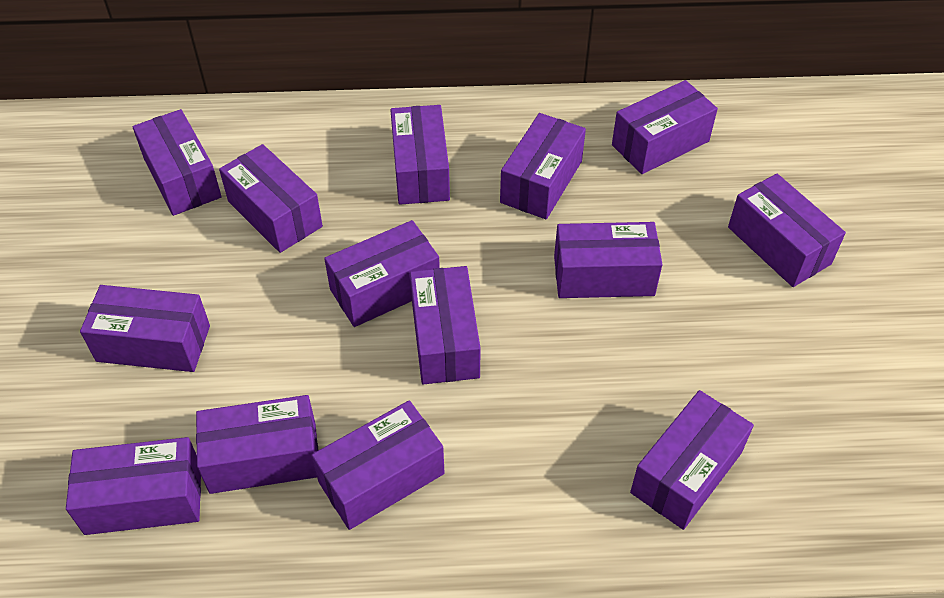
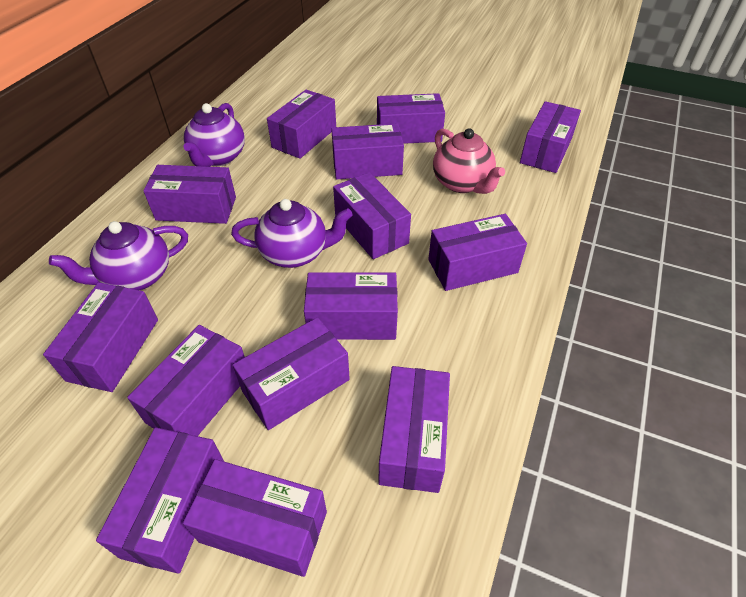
pink teapot: none = 0 -> [433,128,505,194] = 1
purple teapot: none = 0 -> [49,221,188,290] [183,103,245,167] [231,199,353,268] = 3

